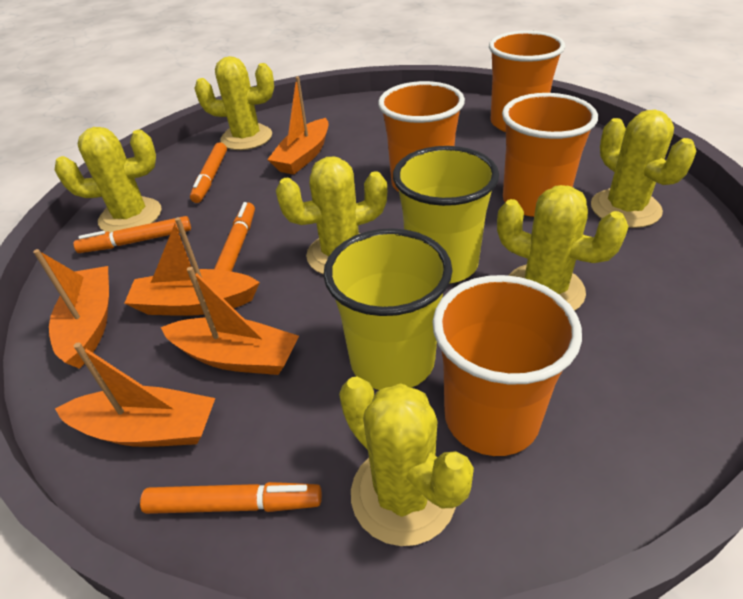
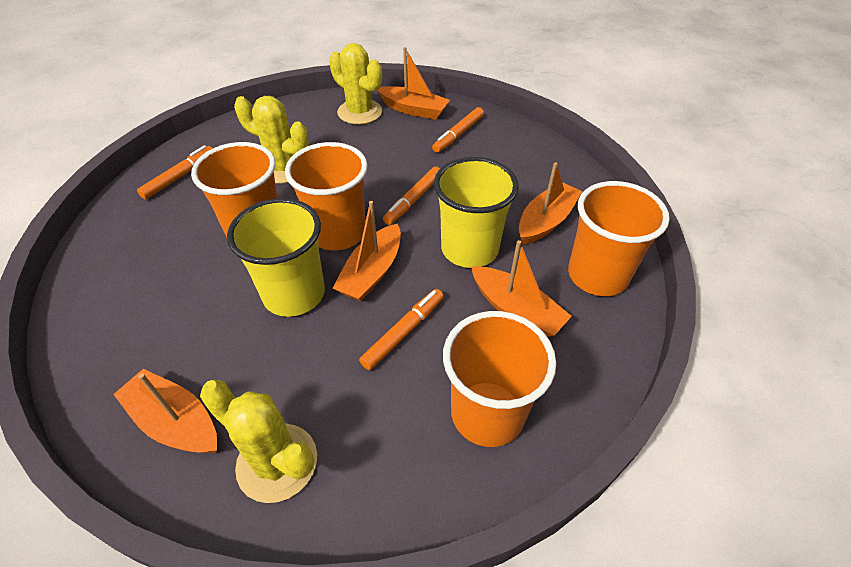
yellow cactus: [55,127,161,233] [194,56,274,150] [276,157,387,274] [339,377,474,546] [497,185,629,311] [591,110,696,228] = 6 -> [200,380,317,503] [234,96,309,184] [329,43,382,125] = 3

